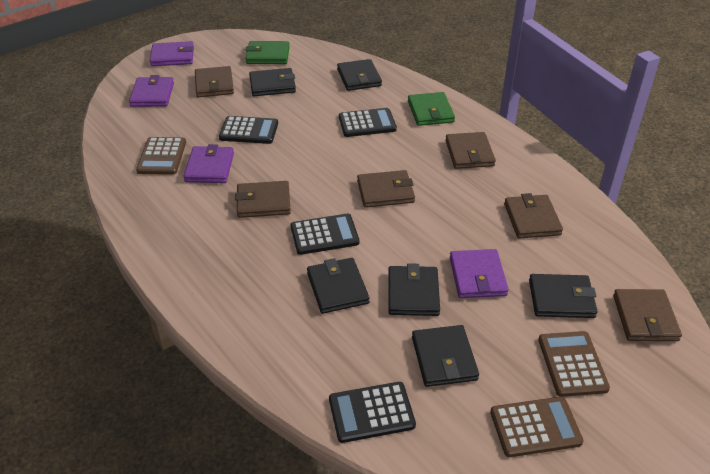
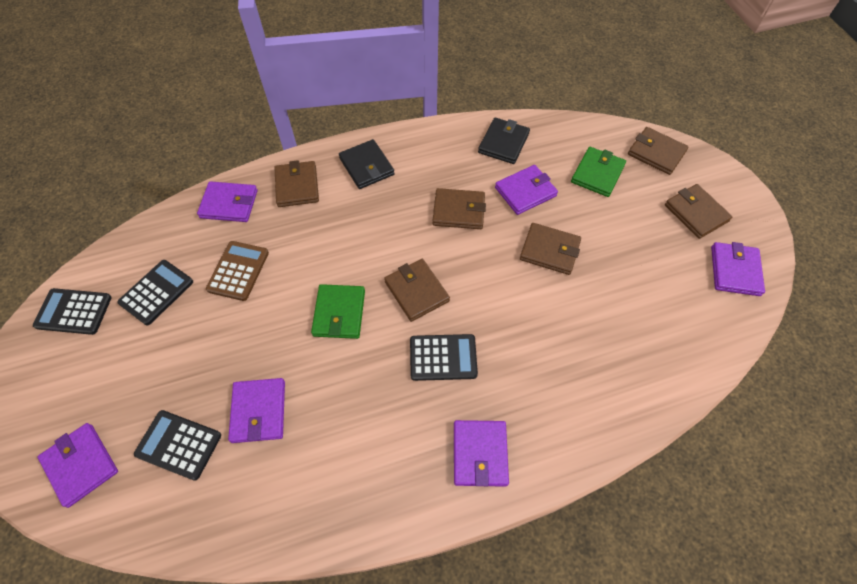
black wallet: [249,68,296,96] [307,258,369,314] [337,59,382,91] [388,263,440,316] [412,325,479,387] [529,274,598,318] = 6 -> [339,139,395,189] [478,118,530,164] = 2
brown calculator: [136,137,186,175] [490,397,584,457] [538,331,610,397] = 3 -> [206,241,269,301] = 1
purple wallet: [129,75,174,107] [150,41,194,66] [184,144,234,183] [450,249,509,298] = 4 -> [38,423,118,508] [197,181,258,222] [228,378,285,443] [454,420,509,487] [495,165,558,215] [711,242,765,296] = 6

